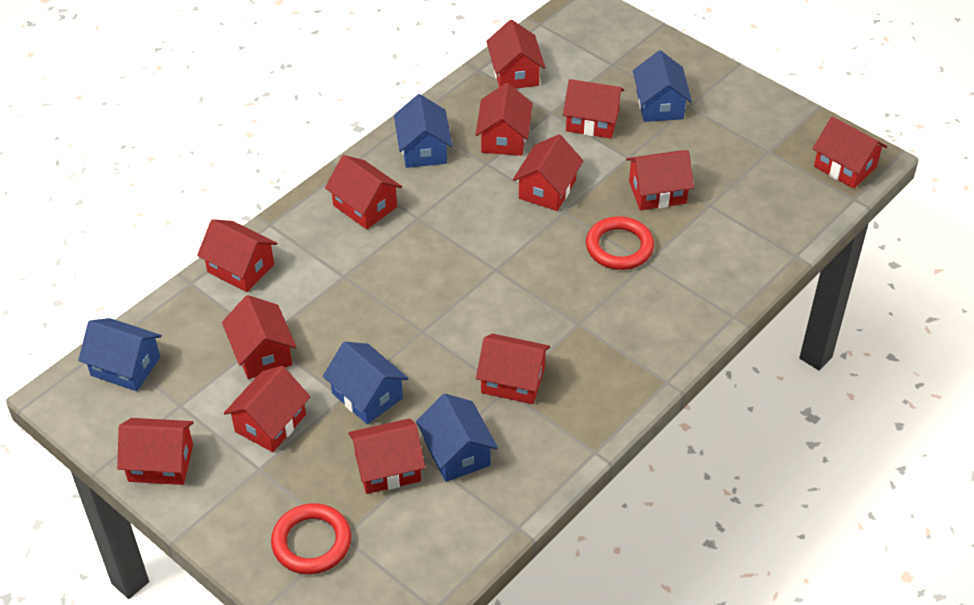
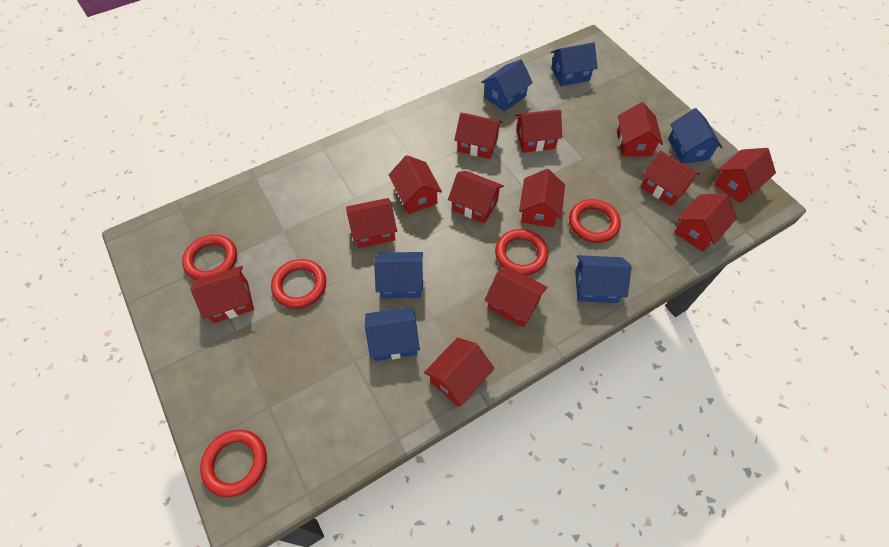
blue house: [78,318,162,391] [323,342,409,424] [394,94,452,168] [416,393,498,482] [633,50,692,122] = 5 -> [365,307,420,361] [374,252,423,298] [481,59,533,112] [551,42,598,86] [575,255,632,303] [668,108,723,164] = 6
red ring: [271,503,351,574] [586,216,654,270] = 2 -> [182,235,237,280] [200,430,267,497] [271,259,326,308] [495,229,548,275] [569,199,621,243] = 5

